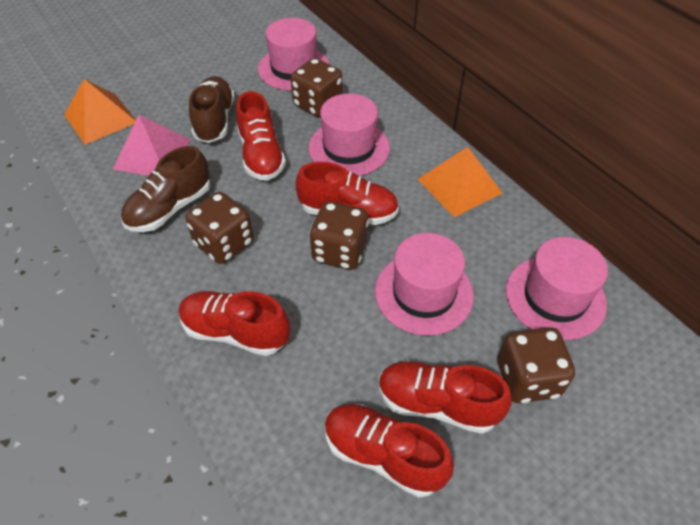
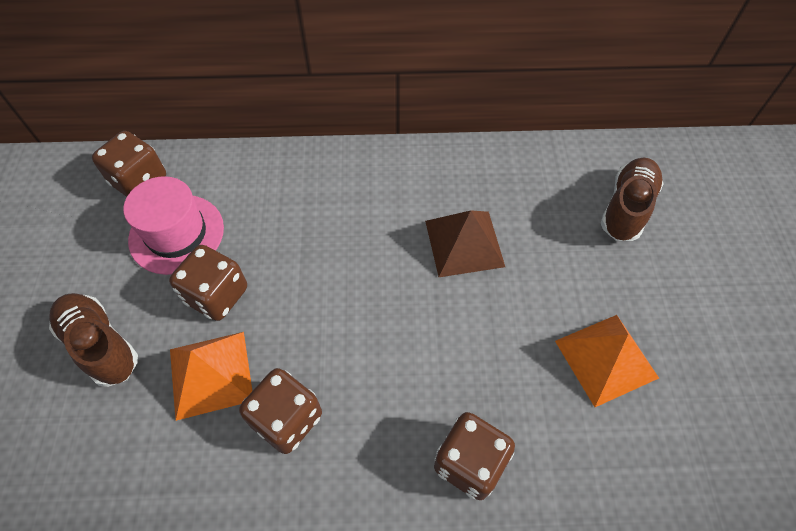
brown pyramid: none = 0 -> [425,210,505,277] = 1
pink hat: [258,18,329,91] [309,93,390,176] [375,233,474,336] [506,237,608,340] = 4 -> [123,176,224,275] = 1
pink pyramid: [113,115,190,176] = 1 -> none = 0
red shoe: [179,291,290,356] [236,91,286,181] [296,162,399,225] [325,404,454,497] [378,361,512,434] = 5 -> none = 0

